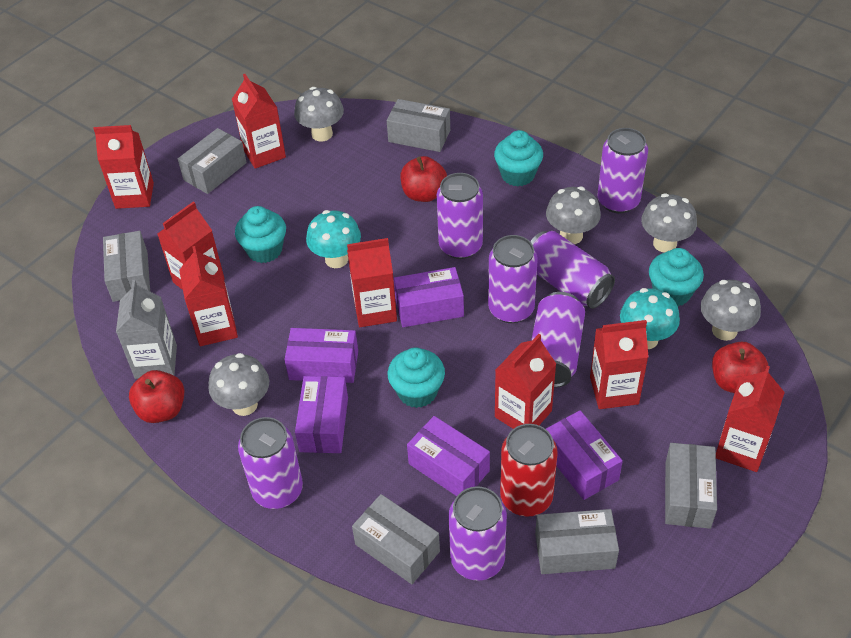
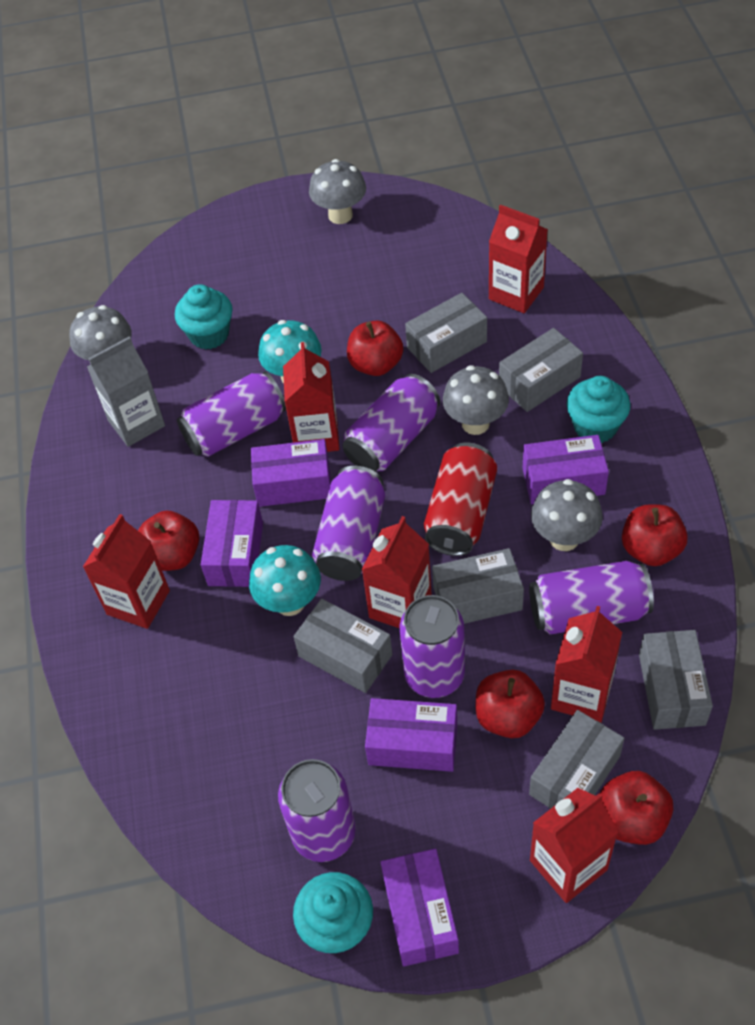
grey mushroom: [208,353,269,416] [294,87,344,141] [546,186,601,244] [641,193,697,252] [701,280,761,341] = 5 -> [69,305,132,360] [309,159,366,224] [443,365,509,435] [531,479,603,551] = 4
purple can: [238,417,303,509] [437,173,483,259] [449,486,507,581] [488,235,538,323] [530,231,615,309] [531,292,585,388] [598,128,648,213] = 7 -> [177,371,286,457] [278,759,356,862] [312,466,385,581] [343,374,440,471] [400,595,465,698] [529,561,654,635] = 6
red apple: [129,370,184,423] [400,156,447,202] [712,342,768,393] = 3 -> [138,511,199,571] [347,320,403,376] [476,670,545,738] [600,771,674,845] [622,504,688,566] = 5
red carton: [93,125,154,209] [157,201,225,290] [179,246,238,346] [232,74,286,169] [347,238,397,327] [495,334,556,429] [590,320,648,409] [716,366,785,472] = 8 -> [83,514,170,629] [283,342,339,452] [362,516,432,628] [489,205,548,313] [530,788,618,903] [551,606,622,723] = 6
turquoise cupcake: [235,206,286,263] [387,347,445,408] [494,130,543,186] [649,248,704,307] = 4 -> [175,284,233,350] [293,872,373,953] [567,376,630,443] = 3

